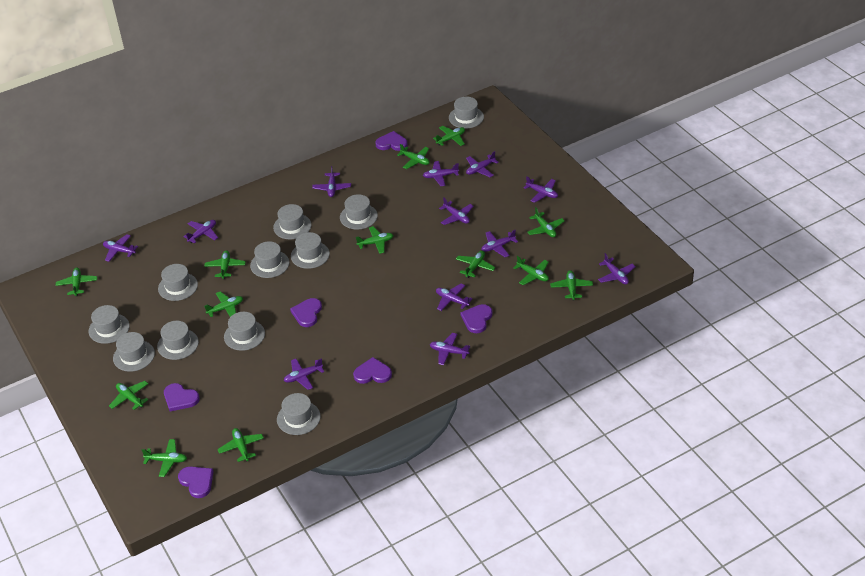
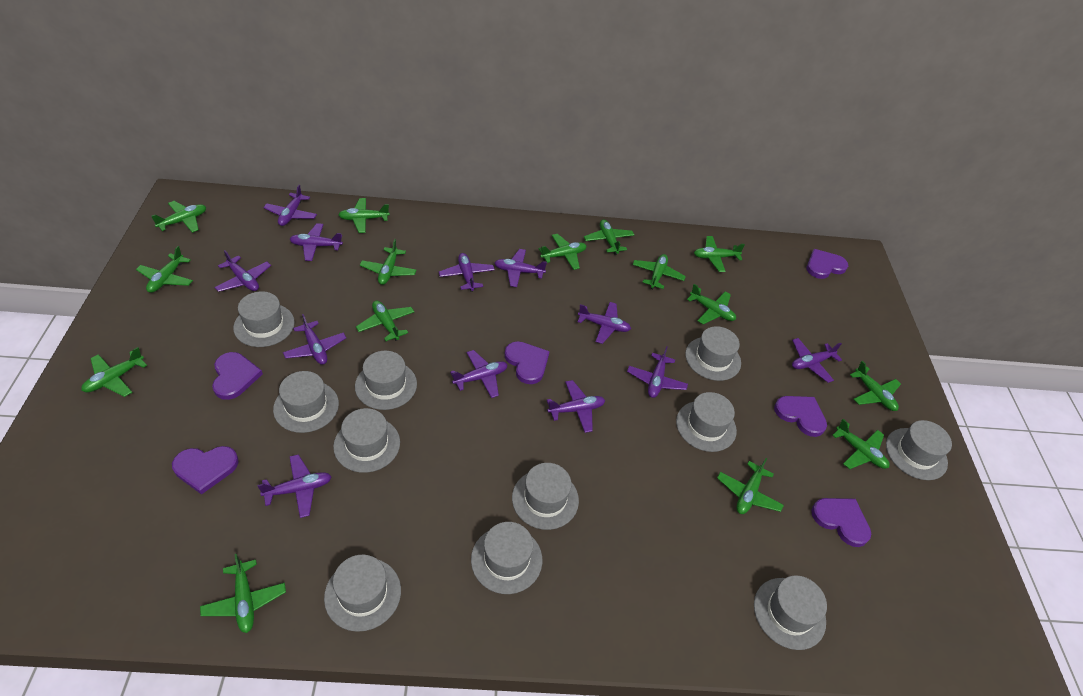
green plane: [56,268,97,296] [109,381,148,410] [142,439,187,477] [204,250,246,279] [204,291,243,317] [218,428,264,462] [356,226,394,254] [397,144,430,169] [433,126,465,146] [456,251,495,278] [513,256,549,285] [527,207,564,237] [550,270,593,300] = 13 -> [81,347,147,397] [136,246,193,293] [151,201,206,233] [200,554,286,633] [338,198,390,233] [356,300,414,341] [360,239,417,285] [539,234,586,270] [584,220,634,255] [632,254,686,289] [687,284,736,324] [694,236,745,272] [717,458,784,514] [832,419,889,469] [850,361,901,411] = 15

